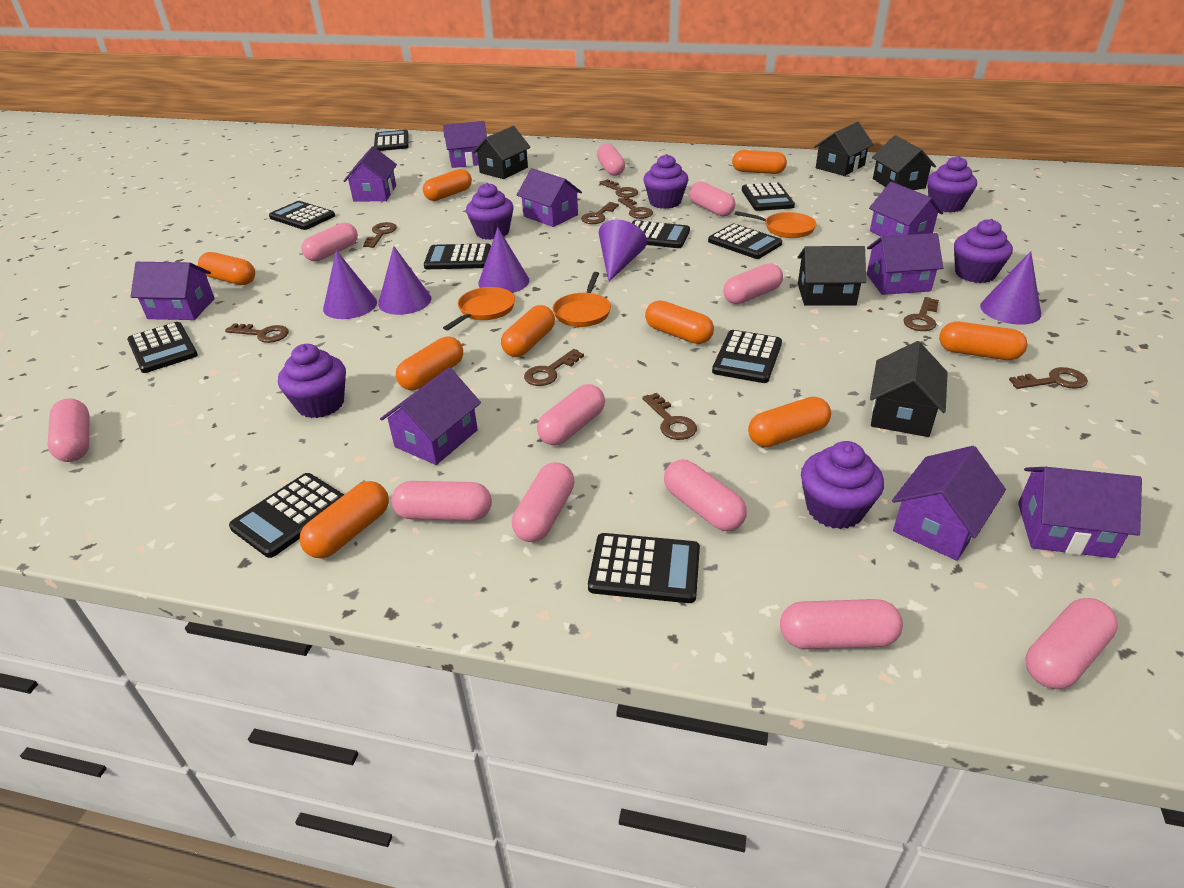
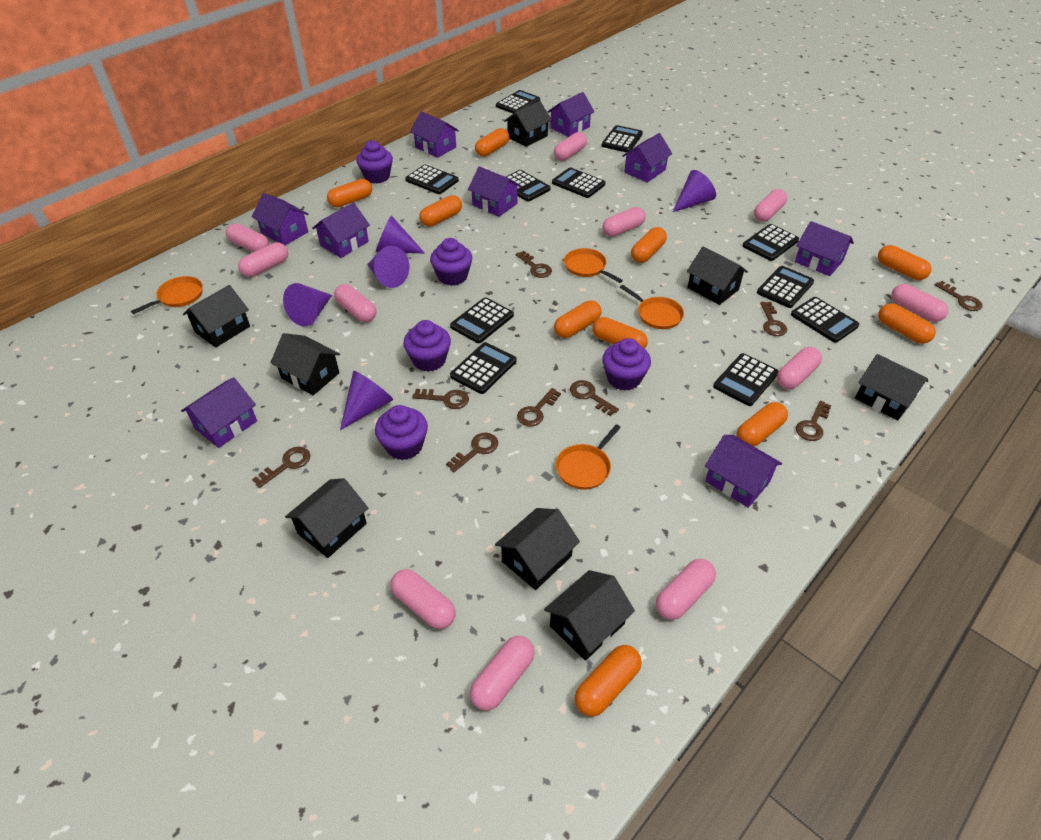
black calculator: [127,322,198,373] [229,473,344,558] [269,201,335,230] [374,130,409,151] [424,243,491,269] [588,533,700,603] [632,220,690,248] [708,224,782,259] [712,330,782,383] [742,182,795,211] = 10 -> [405,165,459,194] [450,297,514,343] [450,342,517,394] [496,90,540,113] [506,170,551,202] [552,167,605,198] [602,125,643,153] [713,353,779,406] [742,224,799,261] [757,266,814,308] [791,297,859,343] = 11
black house: [473,126,531,179] [798,246,866,305] [814,122,874,176] [870,341,948,437] [872,135,936,190] = 5 -> [183,285,250,348] [270,333,340,395] [285,478,368,558] [495,508,580,590] [504,101,552,147] [544,570,635,661] [687,247,748,305] [855,354,928,420] = 8
orange capsule: [198,252,255,285] [300,481,389,559] [396,337,463,390] [423,169,472,201] [501,305,555,357] [645,300,714,344] [732,150,787,174] [748,397,831,447] [939,322,1028,360] = 9 -> [327,179,372,207] [419,195,462,226] [475,128,509,157] [554,300,601,338] [575,645,642,716] [592,317,648,349] [631,227,667,263] [737,402,788,447] [878,245,932,280] [878,303,936,344] = 10
orange pan: [443,287,515,330] [553,272,611,327] [735,211,816,238] = 3 -> [131,276,203,314] [556,424,621,490] [564,248,623,283] [620,285,684,329] = 4
purple cupcake: [278,344,346,418] [466,183,514,240] [643,154,688,209] [801,441,884,529] [927,156,977,213] [954,219,1013,283] = 6 -> [356,140,393,183] [375,405,428,460] [403,320,451,372] [430,238,472,286] [602,338,651,391] = 5

